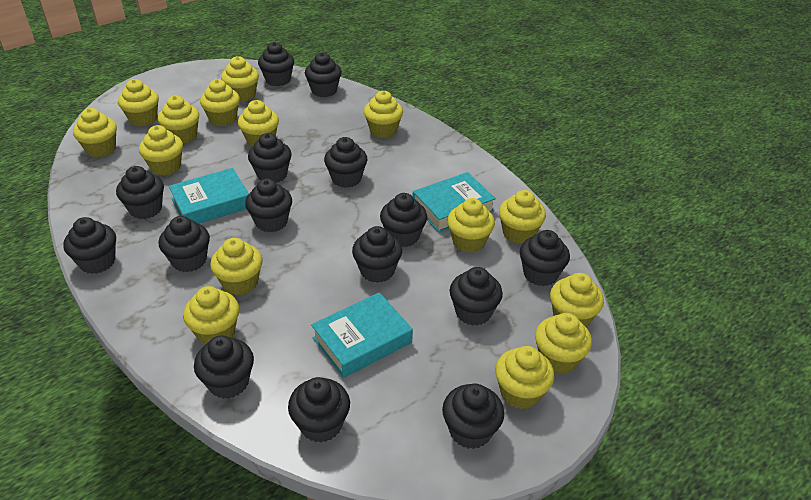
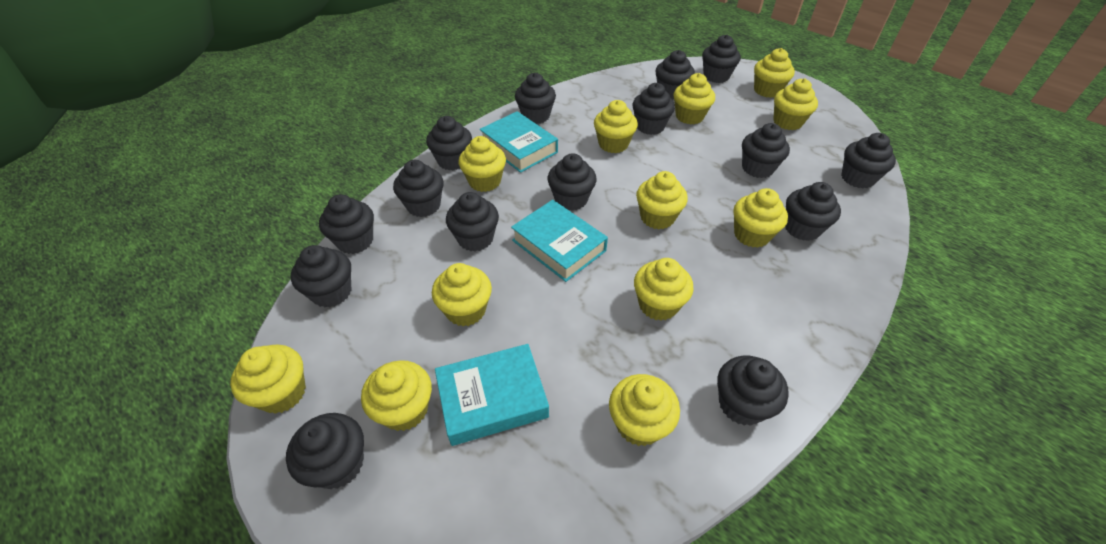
yellow cupcake: [73,108,117,157] [118,79,159,126] [139,125,183,176] [158,96,199,143] [183,286,239,344] [200,79,240,126] [210,238,262,295] [221,56,259,102] [238,100,279,147] [364,91,403,138] [447,198,495,253] [495,346,554,409] [499,190,546,244] [535,313,592,374] [550,273,604,327] = 15 -> [230,345,306,414] [361,360,432,431] [432,263,492,326] [459,136,506,192] [594,100,638,153] [609,374,680,446] [634,258,694,321] [636,171,688,229] [674,73,715,125] [734,188,788,248] [754,48,795,98] [773,78,818,130] = 12

